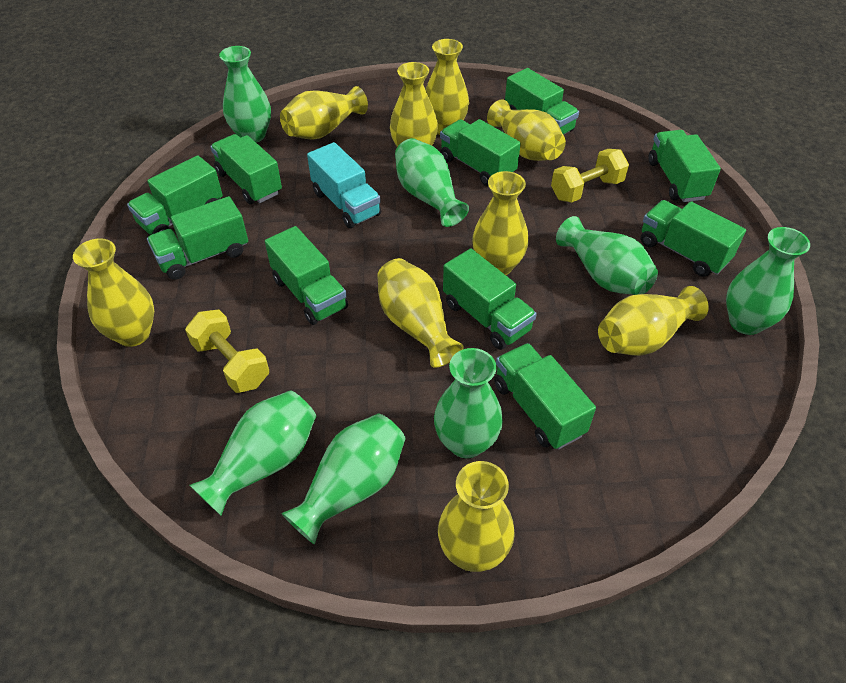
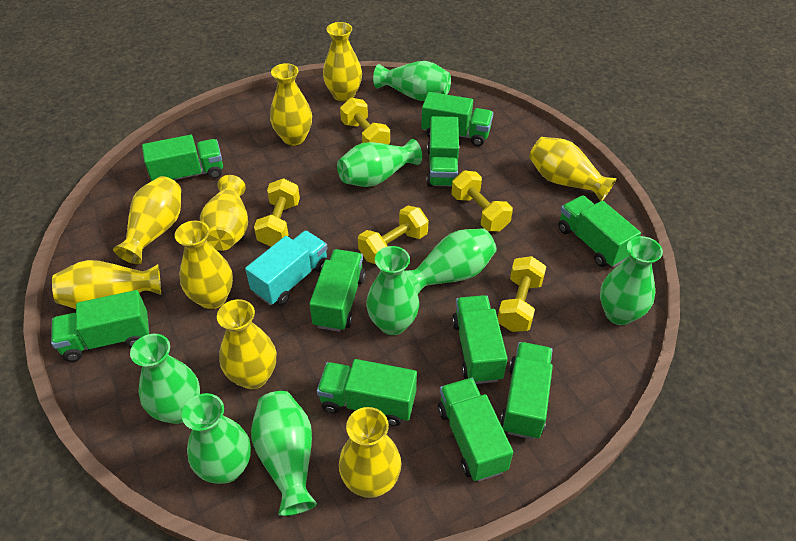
green vase: [190,390,316,516] [219,46,271,143] [281,414,406,545] [395,138,469,227] [434,348,503,458] [556,216,658,295] [726,227,810,335] = 7 -> [130,334,200,424] [182,393,251,484] [251,391,317,516] [337,139,422,187] [366,246,419,335] [373,61,451,101] [405,228,497,294] [600,236,663,325] = 8
yellow dumbbell: [185,310,269,393] [551,149,629,203] = 2 -> [254,178,300,247] [340,98,390,144] [358,206,429,264] [451,171,513,231] [498,256,546,332] = 5

